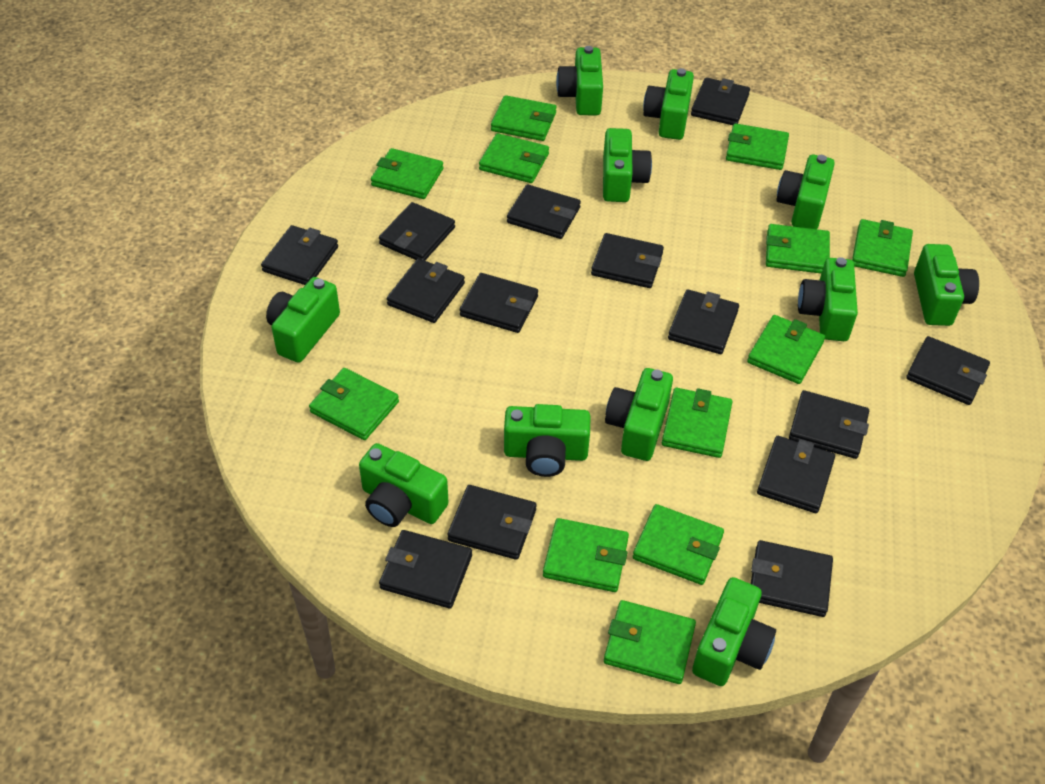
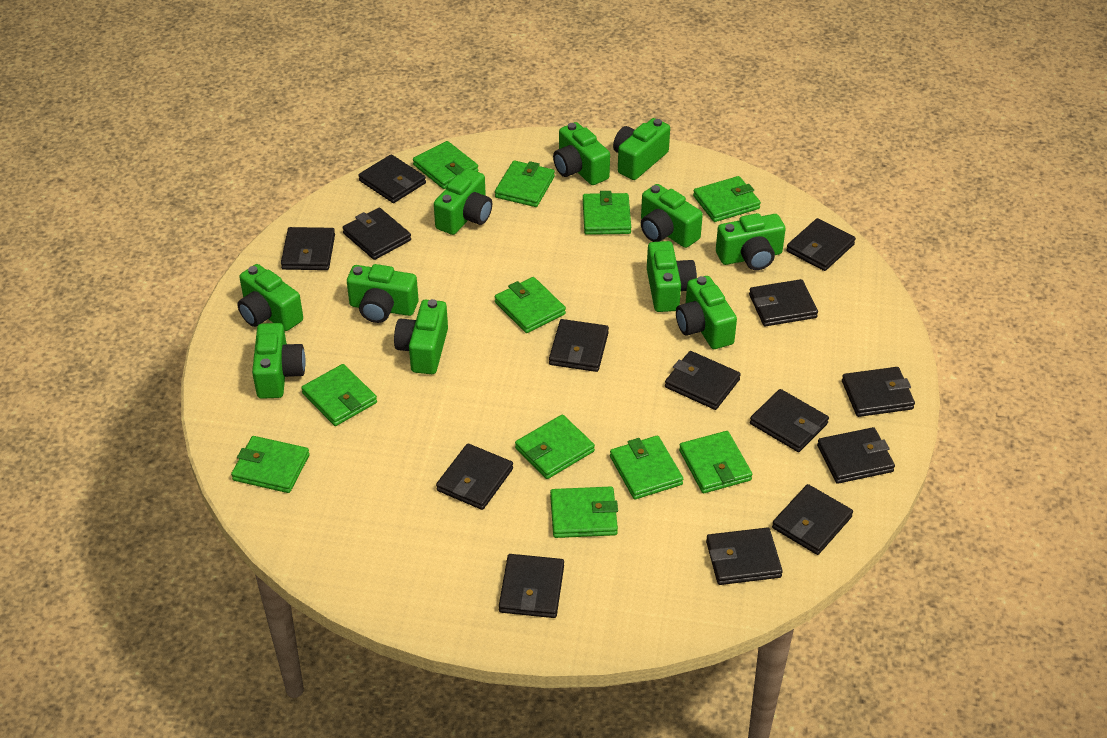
green wallet: [309,368,399,440] [371,148,443,199] [479,133,549,183] [491,95,557,141] [543,518,629,592] [604,600,696,684] [633,504,724,585] [662,388,732,458] [726,123,789,170] [747,315,825,384] [766,224,830,274] [852,219,913,277] = 12 -> [231,436,310,493] [301,364,377,426] [413,141,478,189] [495,160,555,207] [495,277,566,333] [515,415,595,479] [550,487,618,538] [583,191,631,235] [610,436,683,499] [679,431,752,493] [693,176,761,222] = 11

